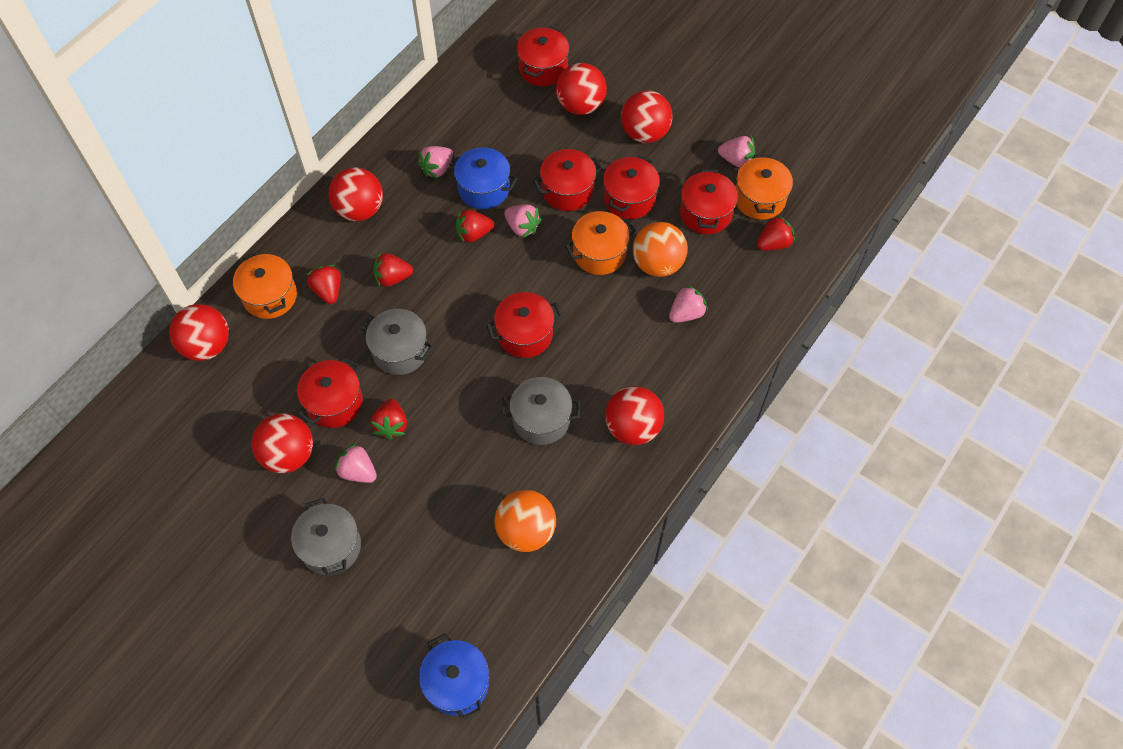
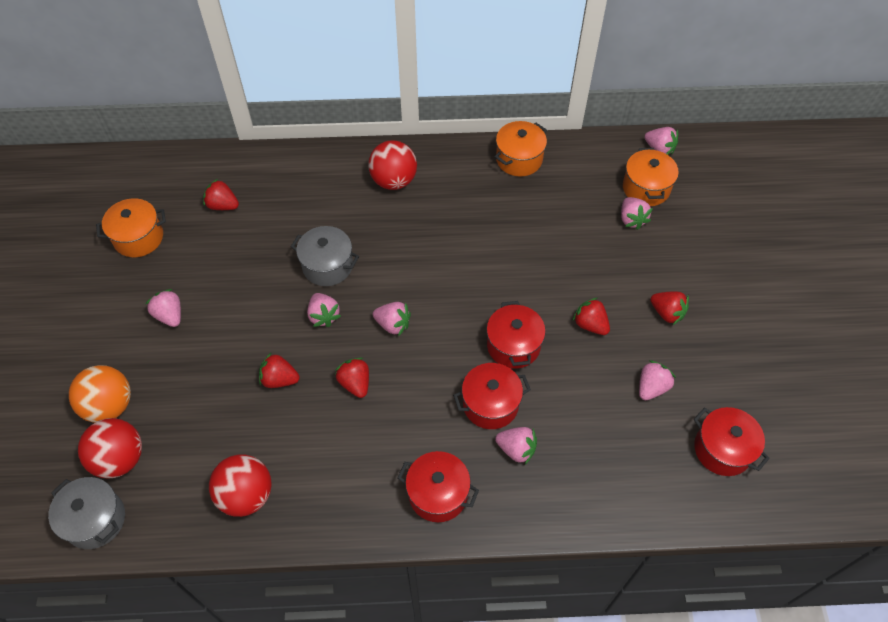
blue pot: [419,633,489,721] [447,147,518,209] = 2 -> none = 0
grey pot: [291,498,361,578] [361,309,434,375] [502,377,580,445] = 3 -> [48,477,125,549] [291,226,359,286] = 2
orange ball: [494,490,556,552] [633,222,687,277] = 2 -> [69,365,131,423] = 1
pink strawberry: [335,443,377,483] [418,146,453,179] [504,204,541,239] [669,285,708,323] [718,136,755,168] = 5 -> [145,289,181,327] [307,293,341,327] [373,302,411,336] [495,427,537,465] [621,197,653,230] [639,360,676,400] [644,127,678,155] = 7
red ball: [169,304,229,361] [252,413,313,473] [329,167,383,221] [556,63,607,115] [605,386,664,445] [621,90,673,143] = 6 -> [78,418,142,479] [209,454,272,517] [368,140,417,190] = 3
red pot: [297,358,363,428] [486,292,562,358] [516,26,569,86] [533,149,603,211] [603,155,660,219] [680,169,738,234] = 6 -> [398,451,479,522] [453,363,531,429] [487,301,546,369] [694,407,770,476] = 4

